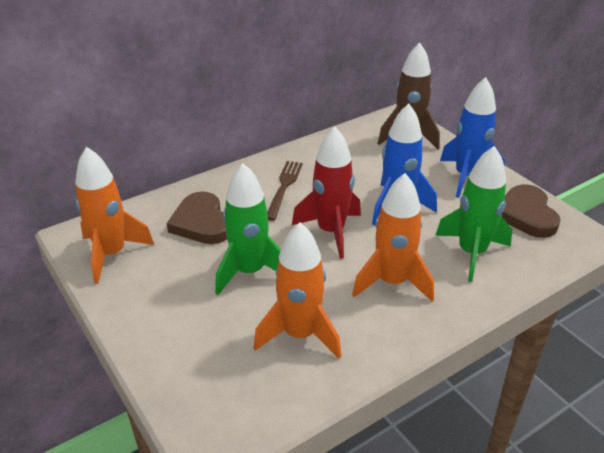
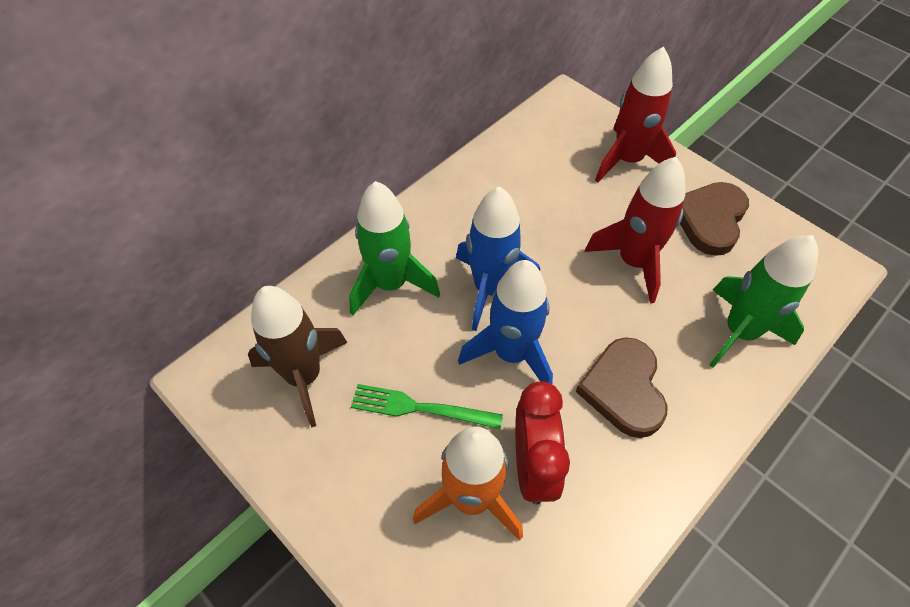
brown fork: [267,161,303,221] = 1 -> none = 0
green fork: none = 0 -> [351,384,503,429] = 1
orange rocket: [75,147,154,284] [254,223,341,359] [352,173,434,302] = 3 -> [413,426,523,541] = 1
red clock: none = 0 -> [515,381,570,505] = 1
red rocket: [292,126,361,259] = 1 -> [585,157,685,304] [595,46,676,183] = 2

